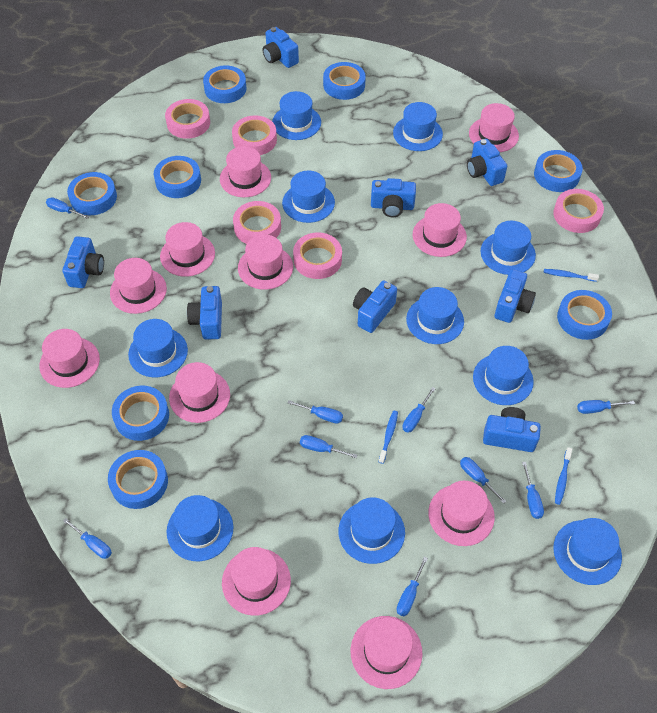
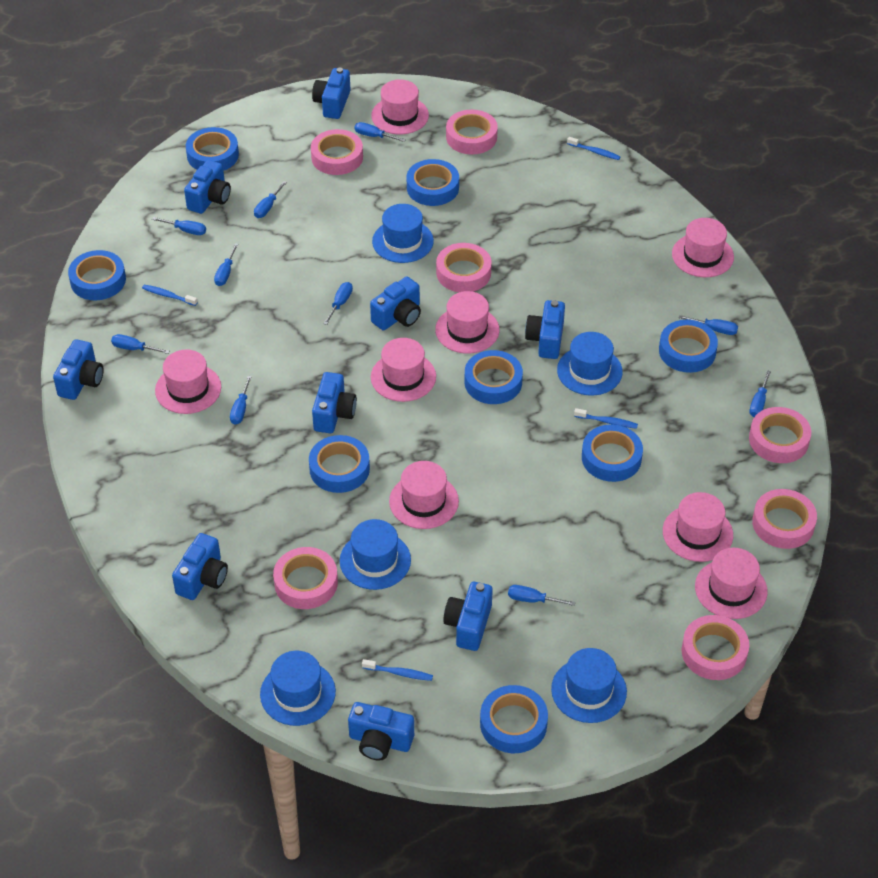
blue camera: [62,236,104,288] [187,286,222,340] [263,27,299,68] [353,280,397,333] [371,178,416,217] [467,139,507,186] [483,407,541,452] [495,269,536,323] = 8 -> [53,339,104,400] [172,533,228,600] [184,160,231,214] [312,68,351,119] [312,372,357,433] [348,702,414,760] [370,277,421,330] [443,582,493,651] [525,300,565,359] = 9
blue hat: [128,319,188,377] [167,495,233,561] [272,91,321,140] [282,171,335,223] [338,498,405,564] [393,102,443,151] [406,287,464,344] [473,346,534,405] [481,221,536,275] [553,518,622,585] = 10 -> [260,651,336,726] [340,519,411,590] [372,204,434,263] [551,648,627,723] [557,332,623,396] = 5
blue screwdriver: [46,198,90,219] [63,518,112,559] [288,400,343,423] [300,435,357,458] [397,557,428,616] [403,387,435,433] [460,457,506,504] [522,462,544,519] [577,400,635,414] = 9 -> [111,334,169,354] [152,217,206,235] [214,243,239,286] [230,376,252,425] [254,181,287,218] [323,282,353,325] [355,122,406,142] [508,585,575,606] [679,315,738,335] [749,370,771,417] = 10
blue toothbrush: [379,411,398,464] [544,269,599,282] [555,447,572,505] = 3 -> [142,285,198,306] [362,659,433,681] [567,137,621,160] [574,408,638,429] = 4
pink hat: [39,329,100,388] [110,258,167,314] [160,222,215,277] [169,362,230,423] [220,146,271,197] [222,547,291,616] [238,235,293,290] [351,616,422,689] [413,203,467,257] [428,481,495,546] [469,103,519,152] = 11 -> [155,350,221,414] [371,80,429,135] [371,338,436,402] [389,461,459,529] [435,291,499,354] [663,492,733,562] [672,218,734,277] [695,548,768,619] = 8
pink tape: [165,99,210,139] [232,115,277,155] [233,201,281,244] [293,232,342,279] [553,189,604,233] = 5 -> [273,547,338,609] [311,129,363,175] [436,243,492,292] [446,110,498,155] [682,615,749,680] [749,407,811,463] [752,489,817,549] = 7

